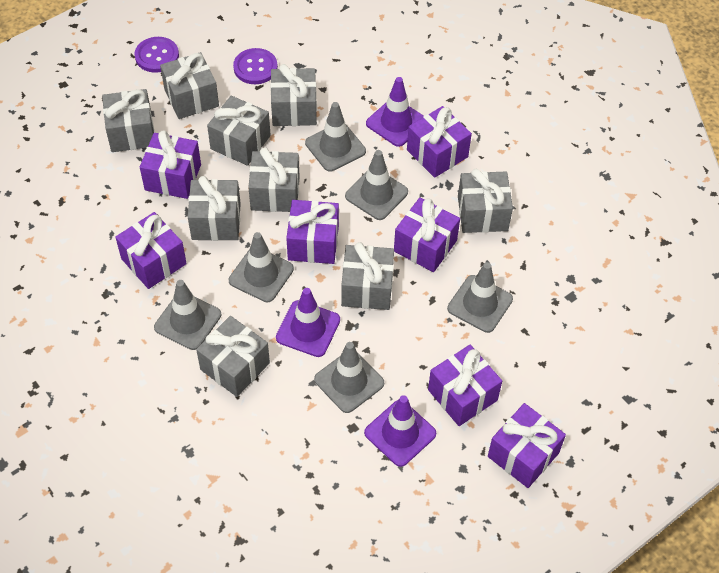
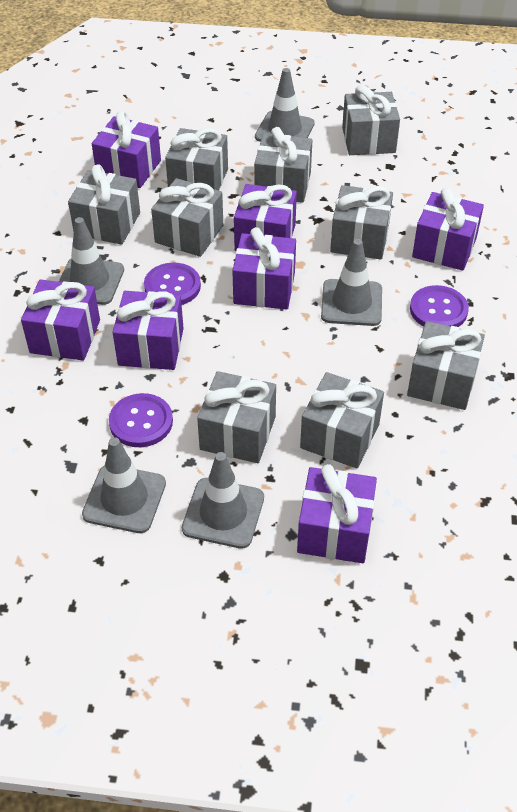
grey traffic cone: [154,280,221,350] [229,232,294,303] [305,102,366,172] [314,342,384,413] [345,150,408,220] [447,262,513,333] = 6 -> [59,217,124,305] [82,437,166,533] [182,452,264,549] [255,68,315,142] [321,239,382,326] = 5
purple button: [135,37,179,73] [233,48,278,84] = 2 -> [109,393,173,447] [144,262,201,305] [410,285,469,327] = 3
purple traffic cone: [276,288,340,357] [364,395,436,467] [366,77,424,147] = 3 -> none = 0

